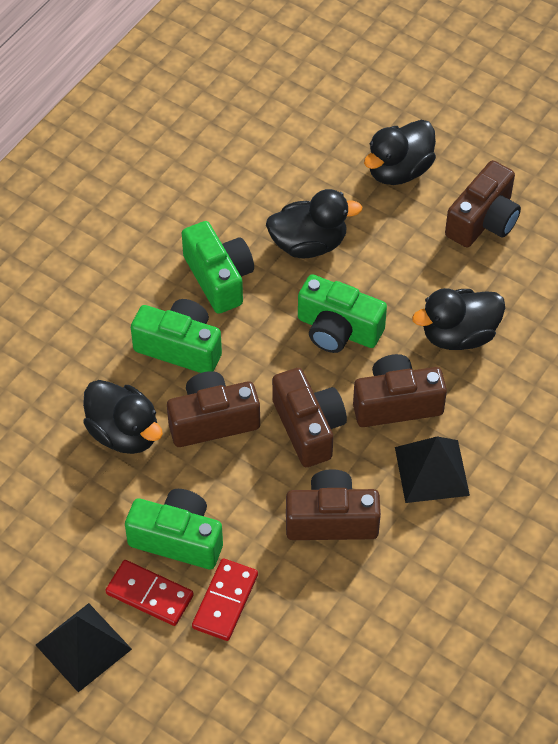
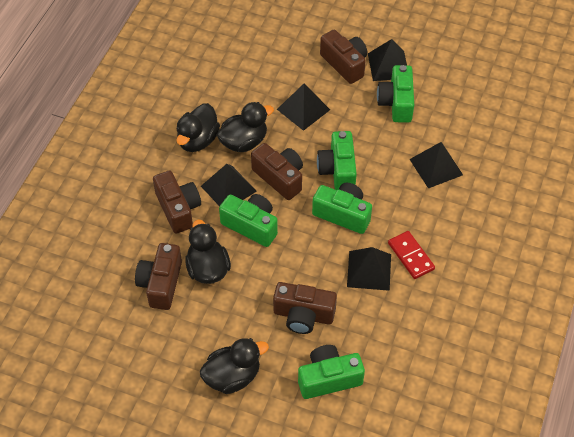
black pyramid: [36,603,132,692] [395,437,470,503] = 2 -> [201,164,256,206] [277,84,330,131] [347,247,391,291] [368,39,407,81] [409,142,463,189] = 5
green camera: [125,489,223,569] [131,299,222,373] [182,221,254,314] [298,275,387,353] = 4 -> [219,194,278,247] [298,345,365,399] [312,183,372,234] [317,131,357,190] [377,65,414,123] = 5
red domino: [105,560,194,626] [192,558,258,641] = 2 -> [388,231,435,279] = 1

